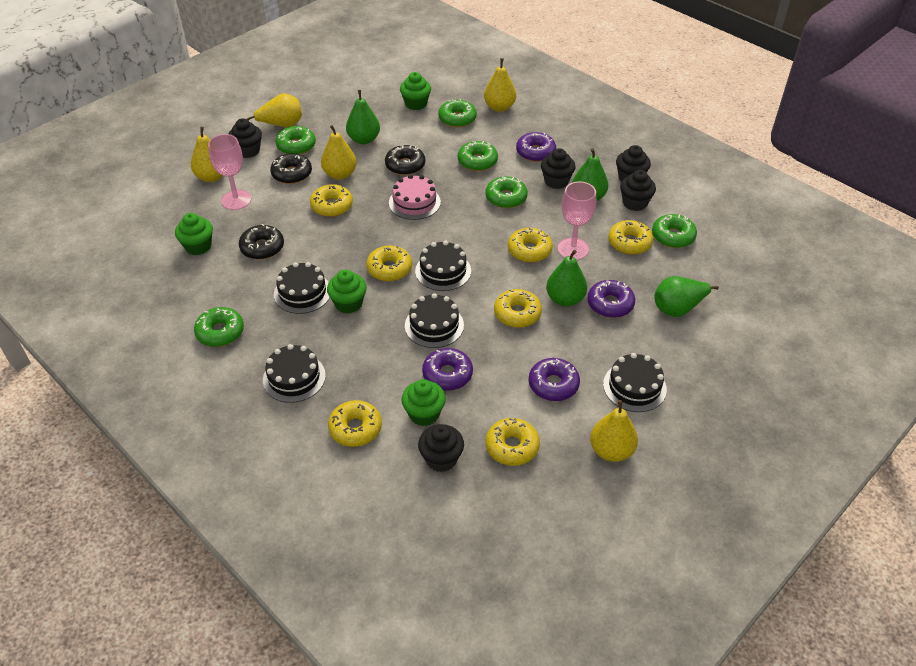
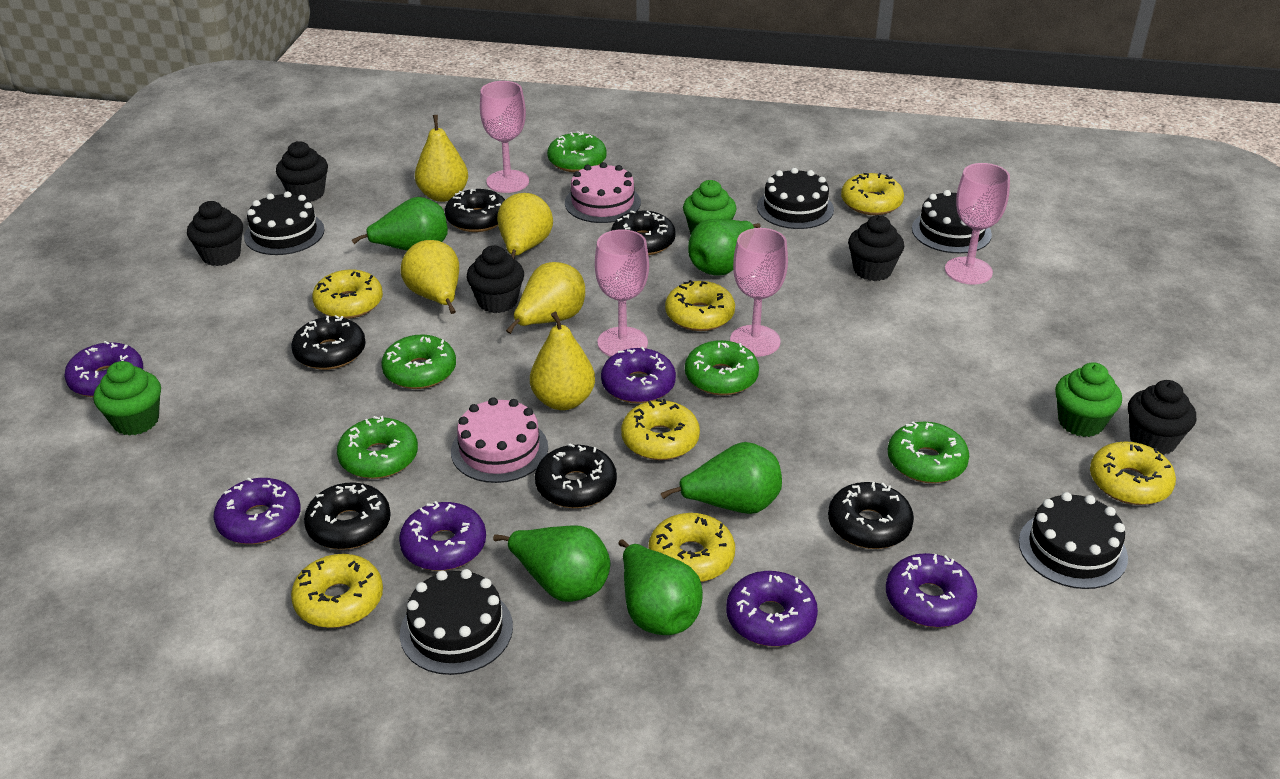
black donut: [239,224,284,260] [270,153,312,184] [385,145,425,175] = 3 -> [291,315,366,370] [304,482,391,550] [445,189,505,232] [535,443,617,508] [611,210,676,255] [828,482,914,549] = 6
green cupcake: [175,213,213,255] [327,269,367,313] [400,72,431,110] [401,379,446,426] = 4 -> [94,361,161,436] [683,180,737,234] [1055,362,1122,437] = 3
green donut: [194,307,244,347] [275,126,316,155] [438,99,477,128] [458,141,498,171] [485,176,528,208] [652,214,697,248] = 6 -> [337,416,418,479] [381,334,456,389] [547,131,607,172] [685,340,759,395] [888,422,969,483] = 5
green pear: [346,90,380,144] [546,250,587,307] [572,148,608,201] [654,276,719,317] = 4 -> [352,197,448,251] [493,525,610,602] [618,539,703,635] [661,442,782,514] [688,219,760,276] = 5
pink cake: [389,174,441,220] = 1 -> [451,397,548,483] [565,162,641,223] = 2
pink goblet: [208,134,251,210] [557,181,596,260] = 2 -> [480,81,529,193] [595,229,649,357] [730,228,788,357] [945,163,1010,285] = 4
purple donut: [422,348,473,391] [516,132,556,162] [528,358,580,401] [587,280,635,318] = 4 -> [64,341,143,397] [214,478,301,544] [399,501,486,571] [601,346,676,404] [726,571,818,647] [886,553,977,628] = 6

